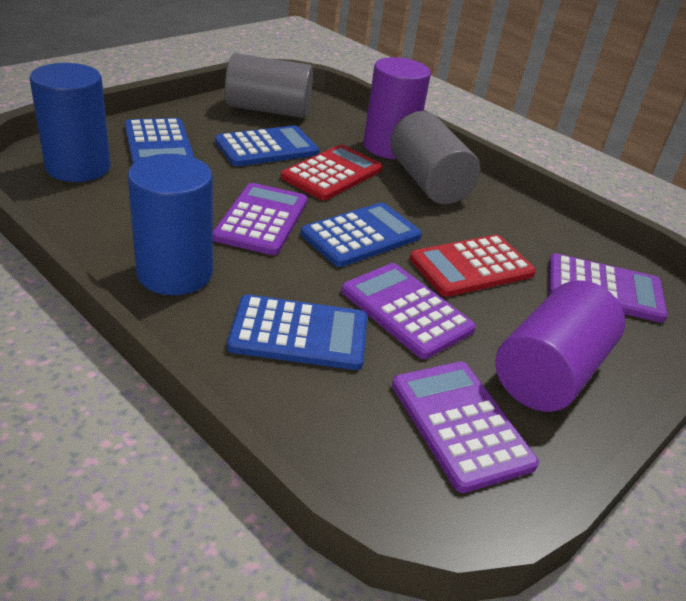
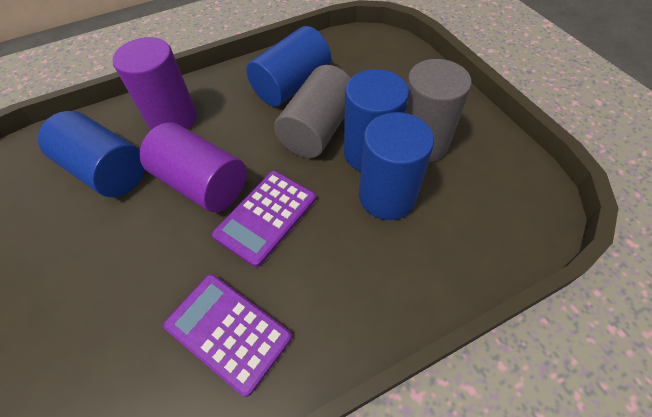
blue calculator: [125,118,195,165] [215,125,319,166] [227,294,367,370] [301,202,422,267] = 4 -> none = 0
blue cylinder: [29,63,111,182] [128,154,213,295] = 2 -> [38,111,145,197] [246,26,331,107] [344,69,409,171] [359,112,434,220] = 4
purple calculator: [213,183,307,255] [341,263,476,359] [392,362,539,493] [548,253,668,323] = 4 -> [163,274,292,397] [212,171,316,267] = 2
red calculator: [281,145,383,200] [410,235,536,297] = 2 -> none = 0

